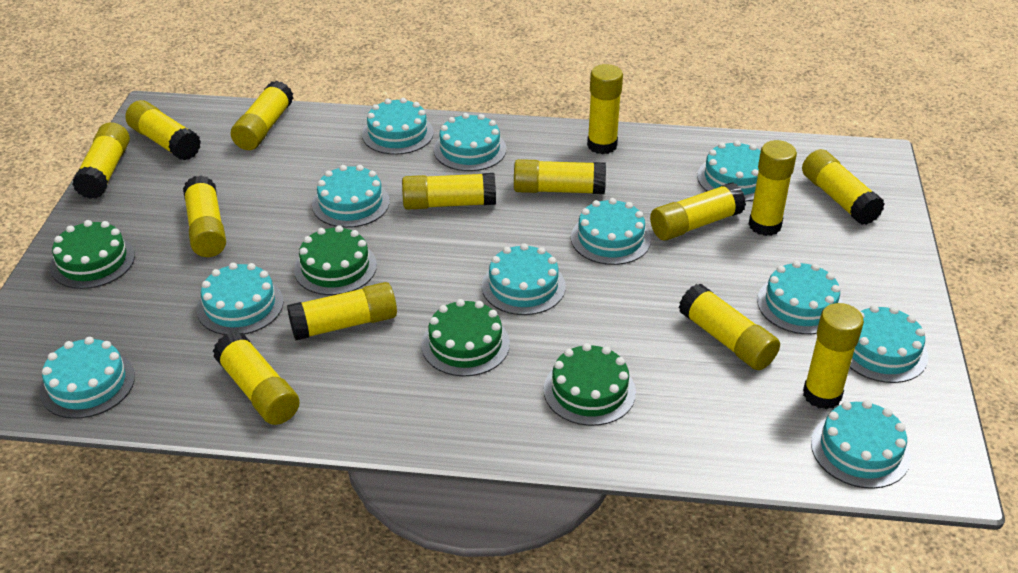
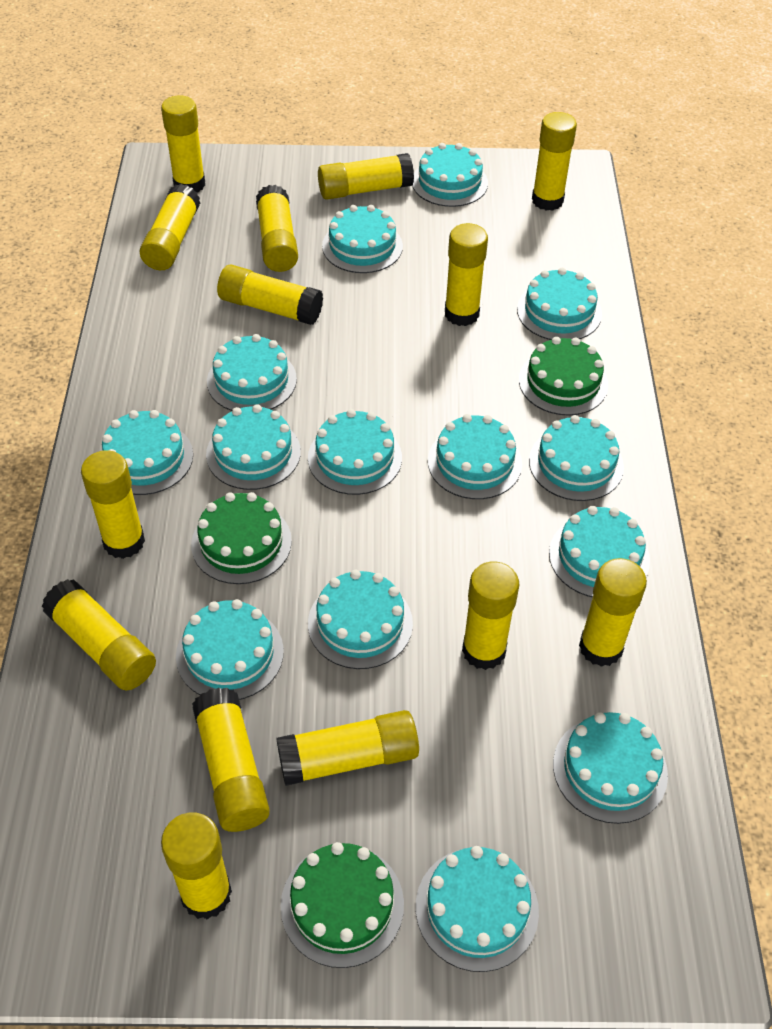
green cake: [50,220,135,289] [294,225,377,295] [421,299,510,376] [544,343,636,426] = 4 -> [191,492,292,584] [281,842,404,968] [519,337,608,416] = 3
turquoise cake: [39,337,135,419] [197,263,284,335] [312,165,390,228] [362,98,434,155] [434,113,507,171] [482,243,566,315] [571,198,651,265] [697,140,761,202] [757,261,843,334] [811,400,911,489] [850,305,928,383] = 11 -> [100,410,193,495] [176,599,284,700] [206,404,301,490] [207,334,297,411] [308,409,402,495] [308,570,413,669] [322,205,403,273] [412,143,488,207] [416,846,539,972] [428,414,522,499] [517,268,602,340] [529,415,624,501] [549,506,650,597] [553,712,668,824] = 14

